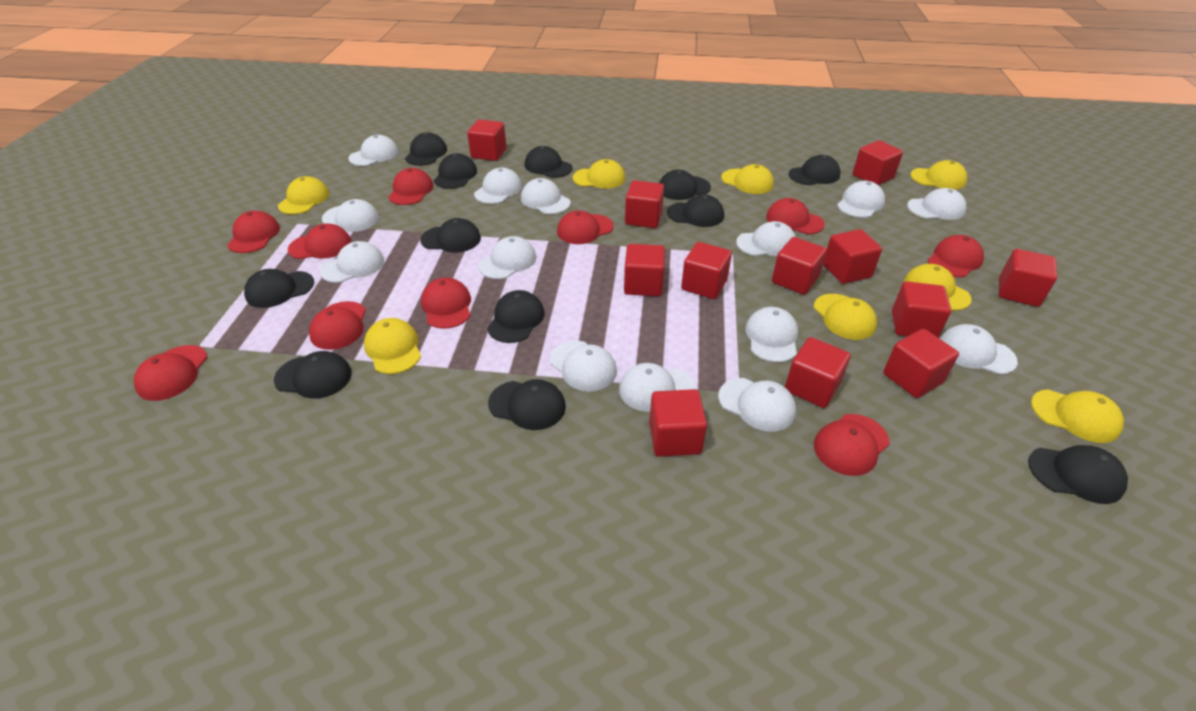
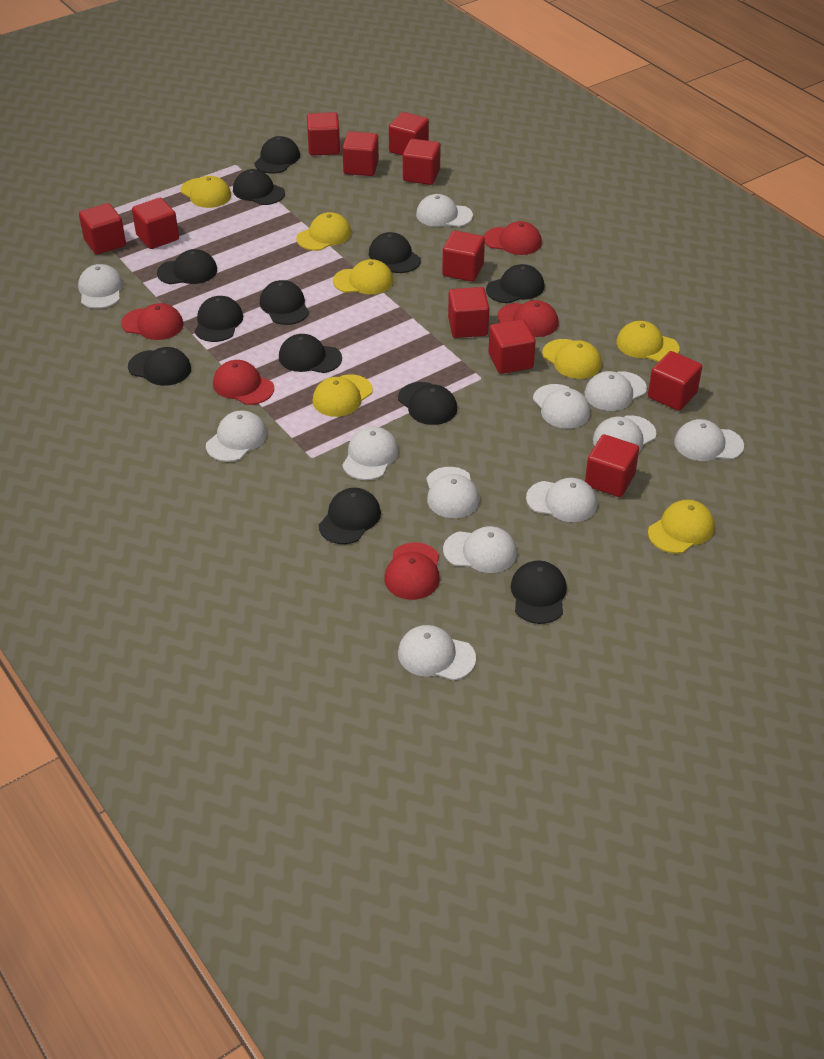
red cap: [134,345,207,401] [227,211,280,253] [288,224,351,259] [309,301,366,350] [388,168,433,205] [421,277,471,329] [557,210,614,244] [766,198,825,234] [814,414,890,476] [928,235,984,277] = 10 -> [121,303,183,340] [213,360,274,405] [384,542,440,600] [484,221,542,255] [498,300,558,337] = 5
red cube: [467,119,507,161] [624,244,665,296] [625,180,664,228] [649,389,707,457] [681,242,732,299] [772,237,827,295] [785,337,851,408] [823,229,882,284] [853,140,903,185] [883,329,959,398] [892,281,951,338] [999,249,1058,307] = 12 -> [79,203,126,255] [132,198,179,249] [307,112,340,156] [342,131,379,176] [389,112,429,156] [403,139,441,185] [442,231,485,282] [448,287,489,338] [488,319,536,374] [585,434,639,497] [648,351,702,411] = 11
white cap: [320,241,384,283] [322,199,379,232] [348,135,399,166] [474,167,522,204] [478,236,536,279] [521,178,571,214] [550,341,617,392] [619,363,696,412] [718,378,796,432] [736,221,796,256] [745,307,798,362] [837,181,885,218] [907,188,967,220] [940,324,1018,375] = 14 -> [78,264,124,309] [206,410,267,462] [342,426,399,480] [398,625,476,680] [416,194,473,227] [426,467,480,518] [443,526,517,573] [526,478,597,522] [533,384,590,429] [585,371,647,411] [593,415,656,452] [674,419,744,461] = 12
yellow cap: [278,176,329,214] [364,318,421,374] [573,159,626,189] [721,164,774,194] [814,294,877,340] [903,264,972,311] [911,160,968,190] [1031,390,1124,443] = 8 -> [181,176,231,208] [296,212,351,251] [312,374,373,417] [333,259,394,295] [542,339,602,379] [616,321,680,362] [648,500,715,554] = 7

